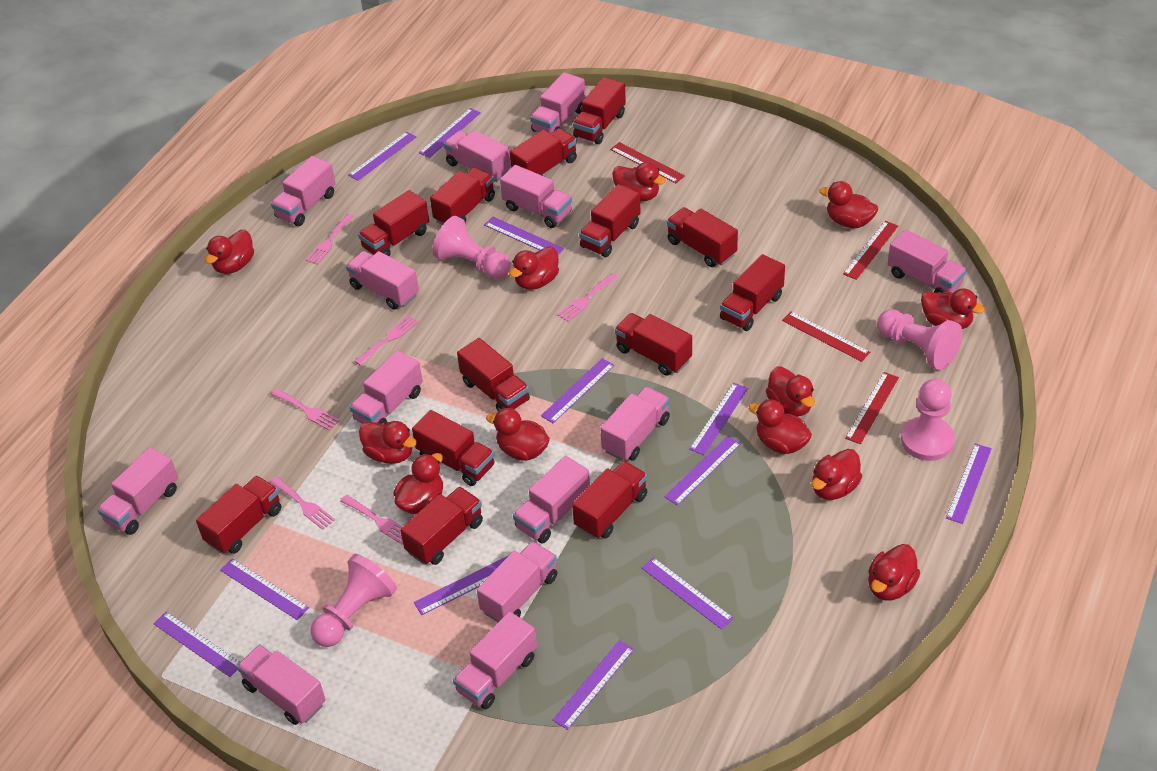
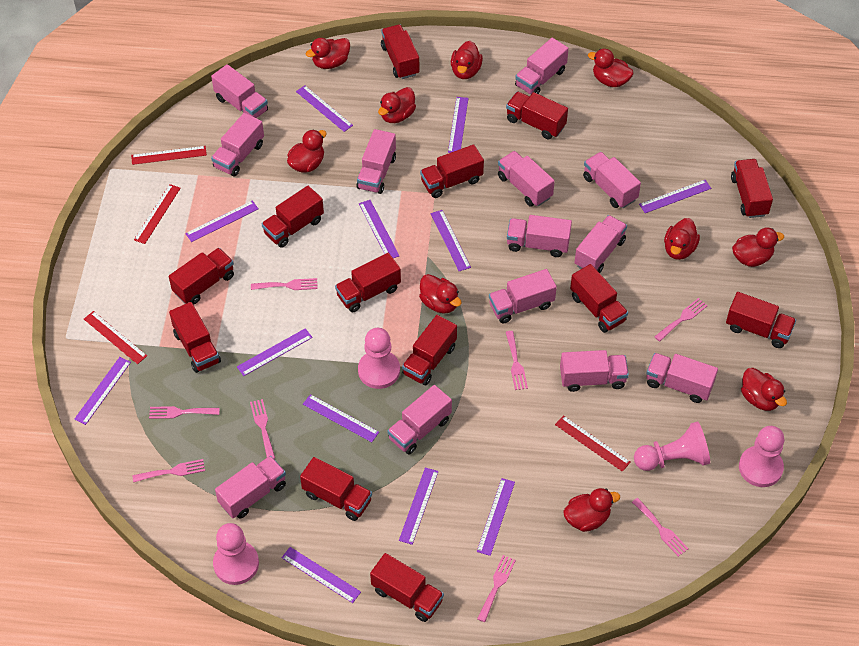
pink fork: [270,477,335,530] [271,388,340,431] [306,214,354,265] [340,495,403,545] [355,315,419,366] [557,273,618,322] = 6 -> [132,459,205,482] [149,406,220,419] [250,399,275,459] [251,278,318,290] [477,555,516,622] [506,331,528,390] [632,498,689,557] [654,298,708,342] = 8
red duck: [205,229,254,274] [359,421,417,464] [393,453,443,514] [486,408,550,461] [509,246,559,290] [612,162,666,202] [749,400,812,454] [766,367,815,417] [812,449,862,500] [819,181,878,228] [868,544,920,601] [921,289,985,329] = 12 -> [287,129,327,173] [306,38,350,69] [378,87,416,123] [419,274,462,314] [451,41,483,79] [563,488,620,532] [588,49,634,87] [664,218,700,260] [732,227,784,267] [741,368,787,411] = 10

